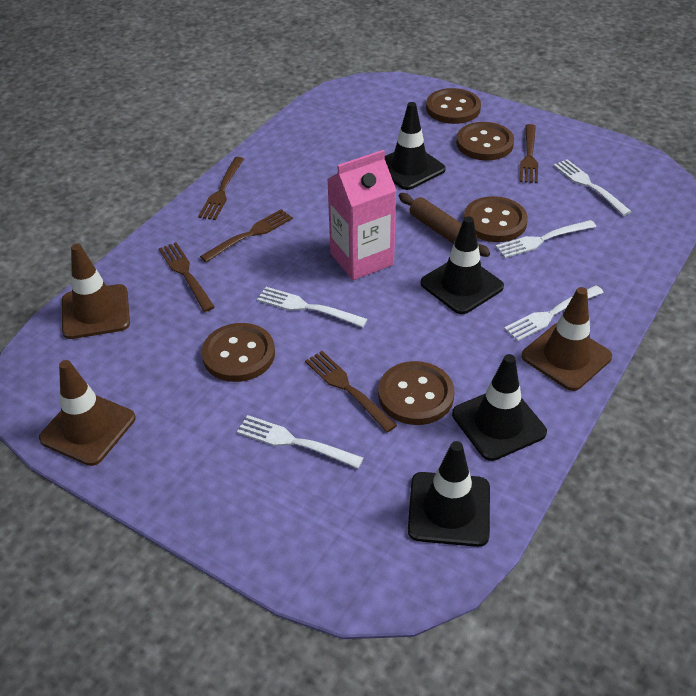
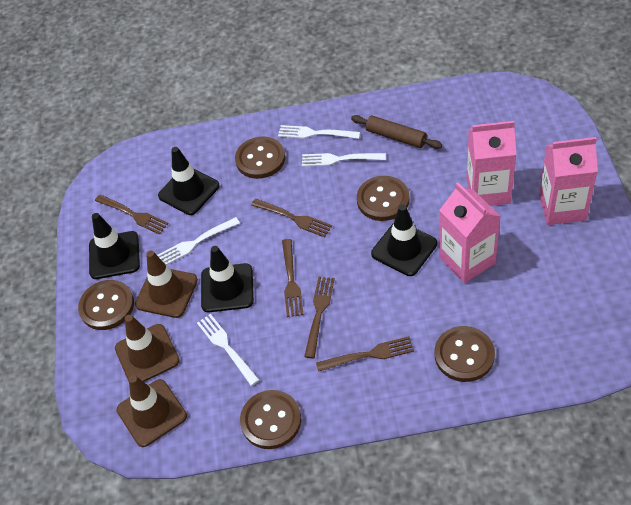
pink carton: [327,150,397,280] = 1 -> [439,182,500,283] [466,121,517,206] [539,137,598,225] = 3
white fork: [237,415,363,469] [257,287,368,327] [496,220,596,258] [504,285,604,341] [554,159,632,216] = 5 -> [157,217,240,265] [197,314,259,386] [278,125,360,139] [302,153,386,167] = 4

